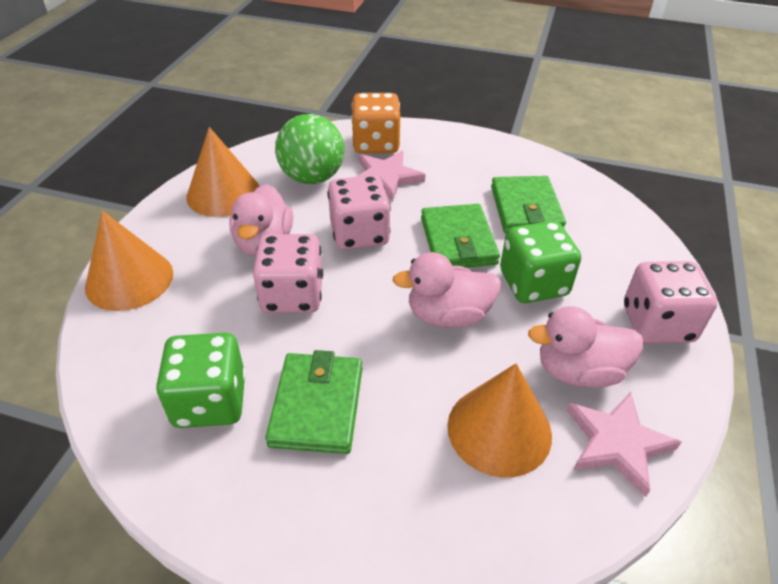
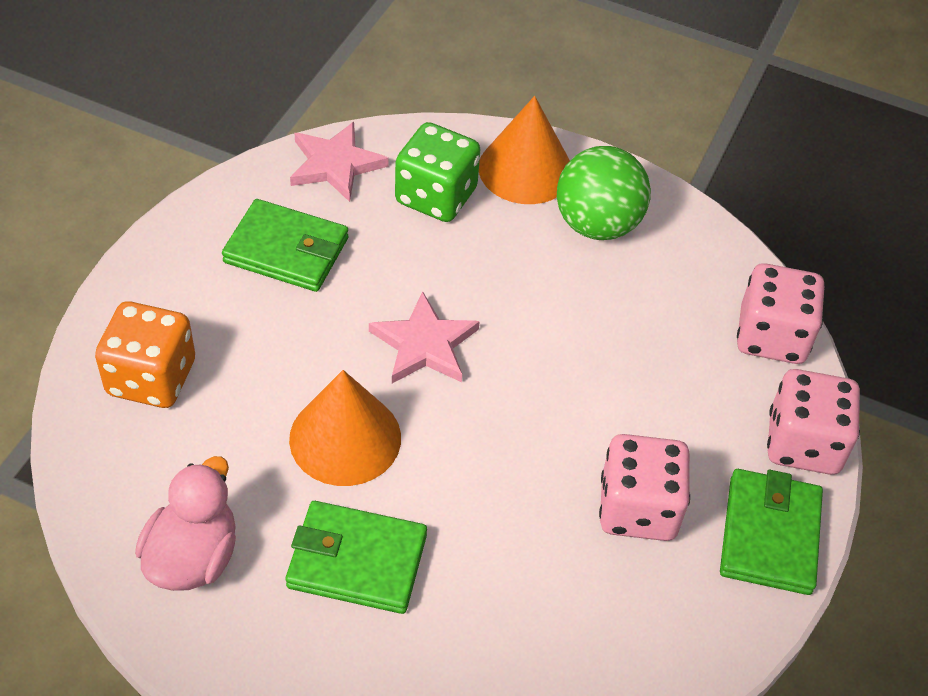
green dice: [156,333,246,428] [500,221,581,303] = 2 -> [395,122,480,222] = 1
orange cone: [85,210,173,311] [186,127,260,217] [447,363,552,478] = 3 -> [289,370,401,486] [479,96,570,204] = 2
pink duck: [230,184,293,256] [392,252,501,328] [528,306,643,388] = 3 -> [135,456,236,591] = 1

